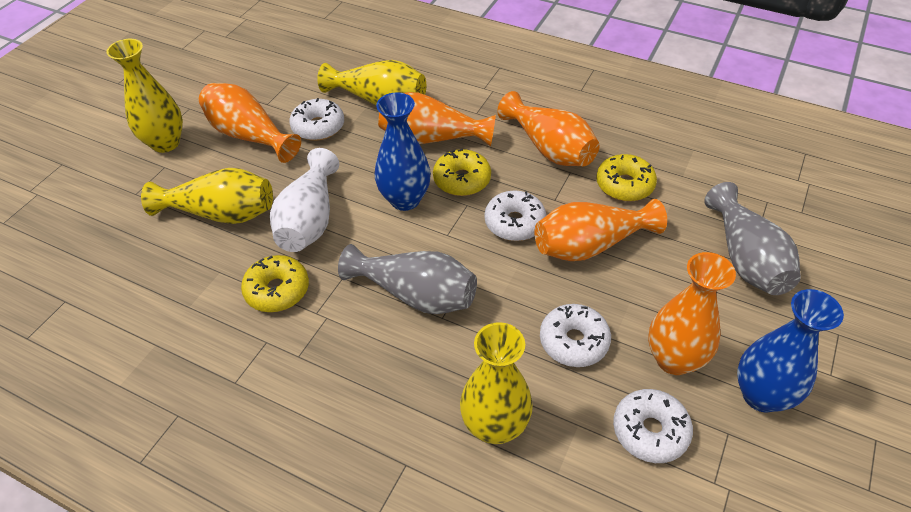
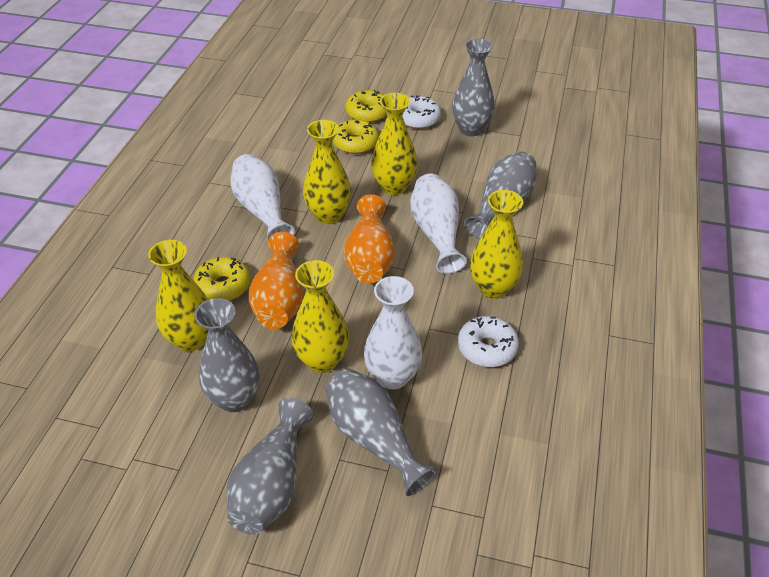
blue vase: [375,92,431,211] [737,289,844,412] = 2 -> none = 0
grey vase: [338,244,477,314] [704,182,801,295] = 2 -> [194,298,260,412] [226,398,313,535] [325,369,437,496] [452,39,495,136] [464,151,536,239] = 5
orange vase: [199,83,301,163] [378,92,496,147] [497,91,599,166] [534,199,667,261] [648,252,736,375] = 5 -> [249,232,303,329] [344,195,395,284] = 2
white donut: [289,98,344,141] [485,191,546,241] [540,304,611,367] [613,389,693,463] = 4 -> [402,95,441,129] [458,316,519,367] = 2
white vase: [270,148,339,252] = 1 -> [230,154,295,243] [364,276,422,390] [410,174,467,274] = 3
yellow vase: [106,39,183,153] [141,168,273,224] [317,60,426,105] [460,322,533,444] = 4 -> [148,240,208,351] [291,260,349,373] [303,120,351,224] [371,93,418,195] [470,190,523,299] = 5

